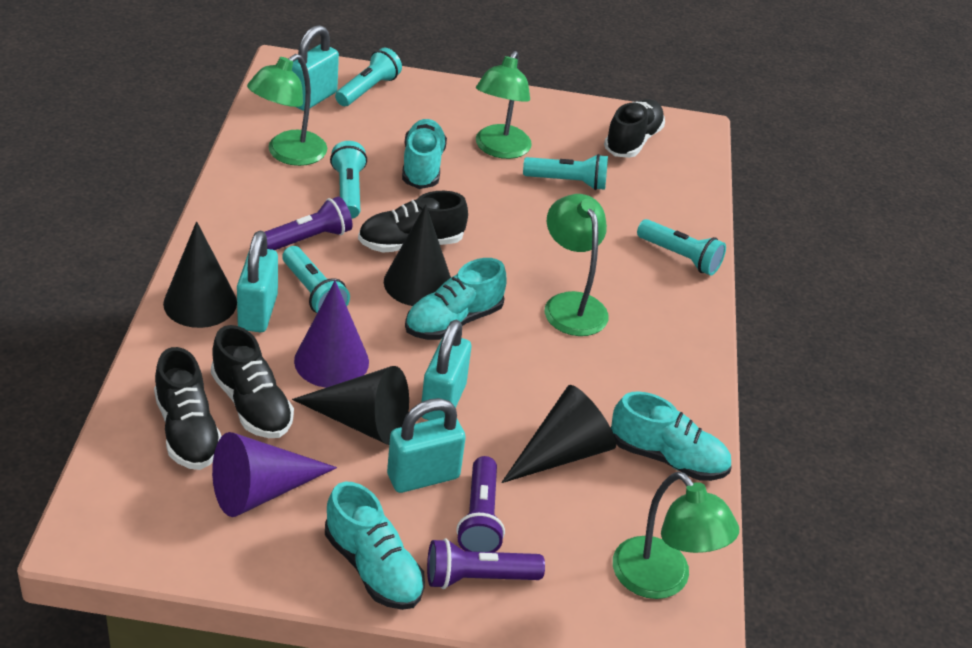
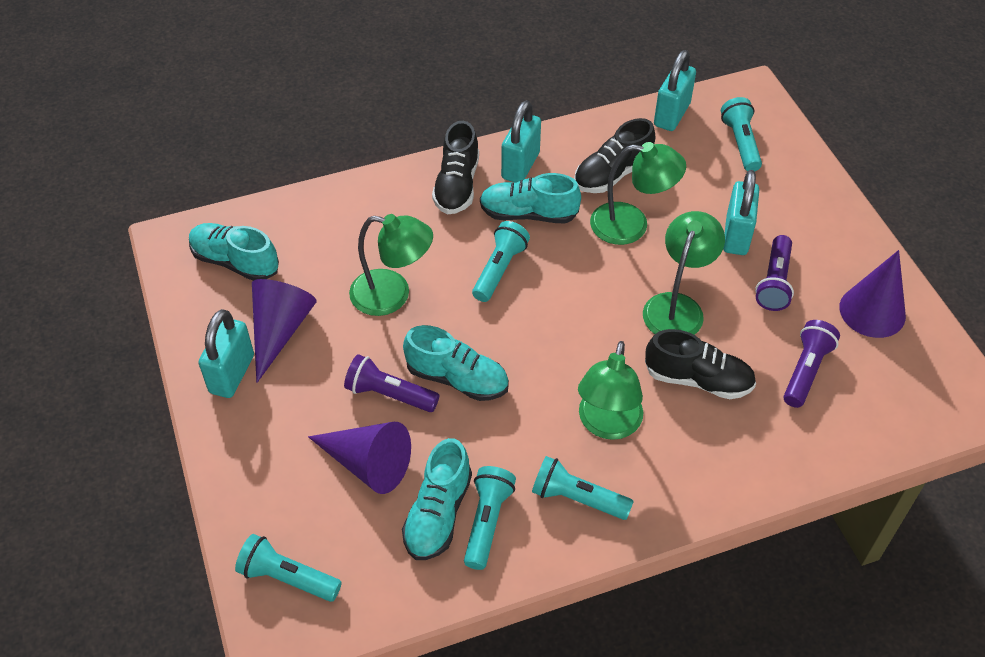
black cone: [163,221,237,328] [292,366,409,445] [384,204,451,306] [501,385,616,483] = 4 -> none = 0
black shoe: [154,347,222,470] [211,325,294,438] [358,191,468,253] [604,99,665,158] = 4 -> [432,121,479,214] [574,118,655,193] [645,329,756,399] = 3
purple cone: [212,432,337,517] [294,281,369,388] = 2 -> [252,279,317,383] [308,422,411,494] [839,250,906,338] = 3

